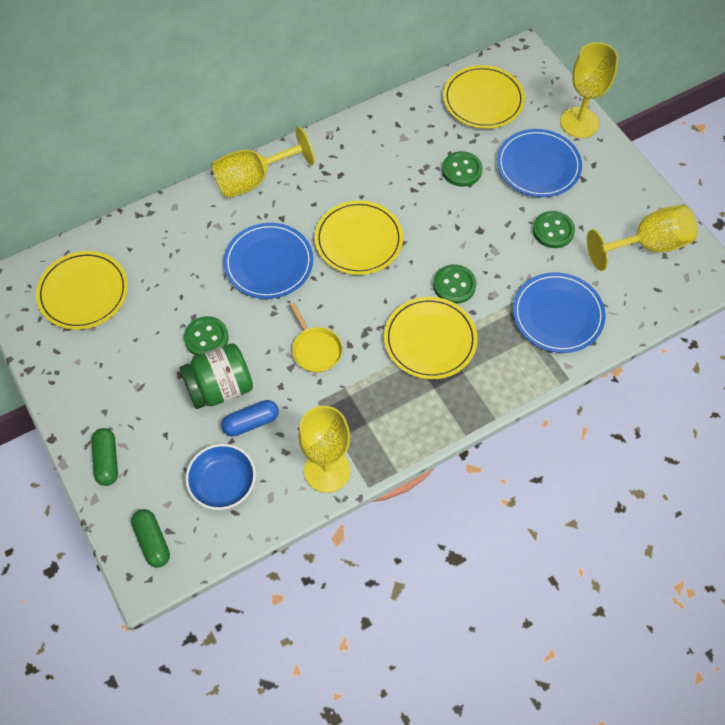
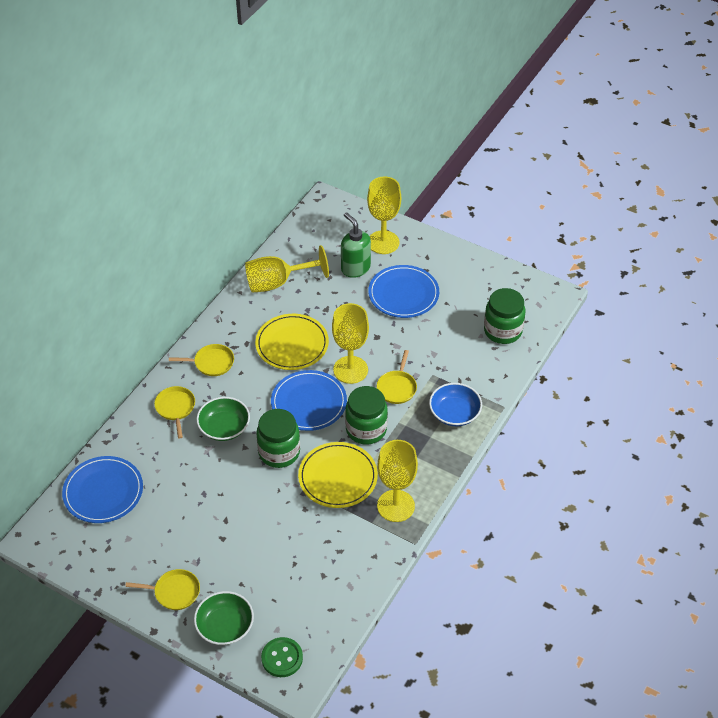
blue capsule: [221,400,279,437] = 1 -> none = 0
green bowl: none = 0 -> [194,591,254,645] [196,397,250,441] = 2
green button: [184,316,229,356] [433,264,476,304] [442,151,483,187] [533,211,575,248] = 4 -> [261,637,303,677] = 1
green capsule: [91,428,118,486] [131,509,170,568] = 2 -> none = 0
green jar: [179,343,253,409] = 1 -> [256,409,300,468] [345,386,388,445] [484,288,525,344] = 3
green soap dispenser: none = 0 -> [341,212,371,278] = 1
yellow pan: [290,303,342,373] = 1 -> [125,569,200,610] [154,386,195,439] [169,344,234,376] [377,350,417,404] = 4
yellow plate: [36,251,128,330] [315,200,403,275] [384,297,478,379] [443,65,525,129] = 4 -> [255,314,329,370] [298,442,378,508] = 2

